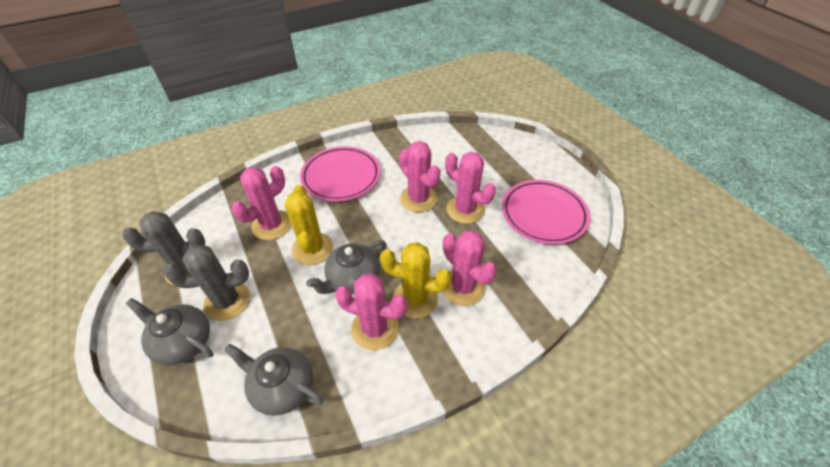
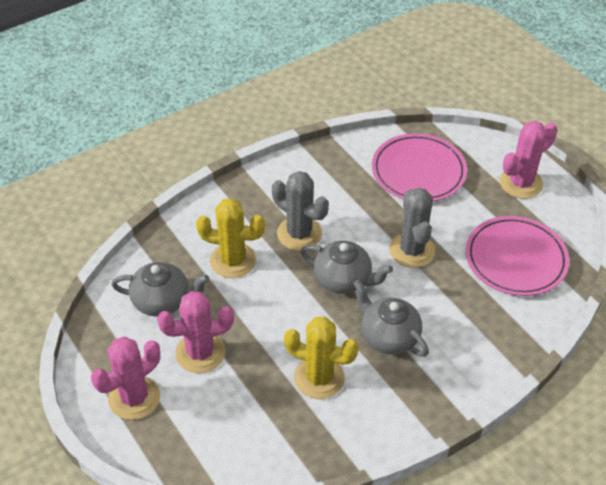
pink cactus: [232,166,291,240] [335,274,408,350] [399,141,441,212] [443,230,497,306] [445,152,496,224] = 5 -> [91,337,160,420] [157,291,234,373] [500,121,558,199] = 3

